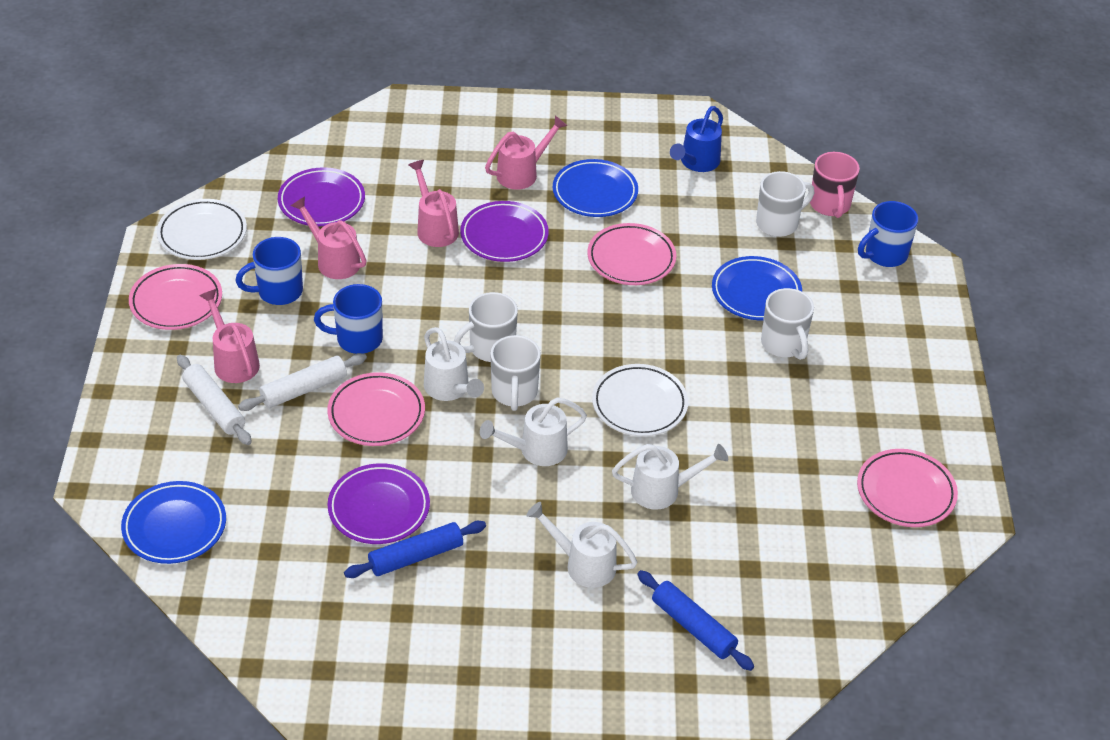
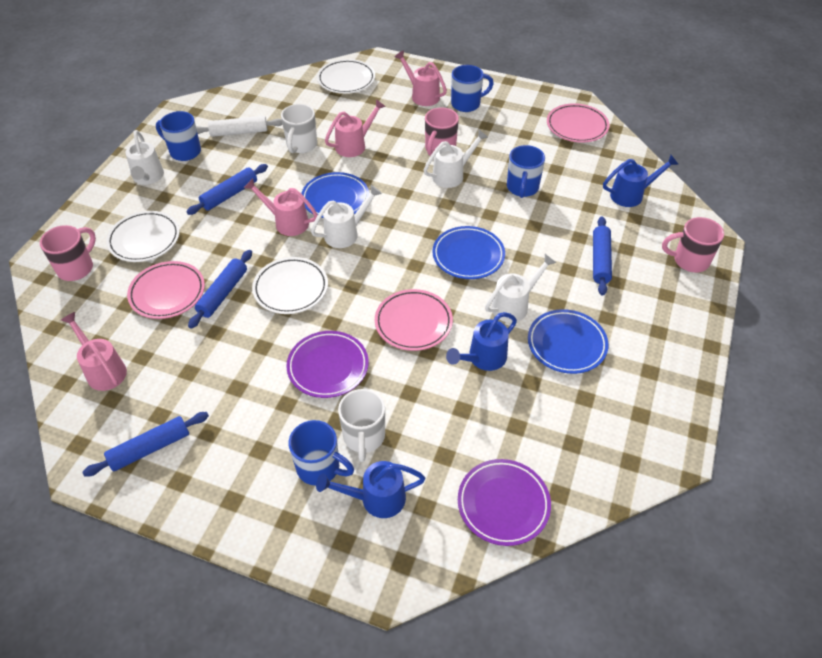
blue mug: [235,237,303,305] [314,284,383,354] [858,201,918,267] = 3 -> [156,111,201,161] [289,420,354,485] [451,65,494,112] [507,145,545,198] = 4
blue rolling pin: [344,521,486,578] [637,570,754,671] = 2 -> [82,412,209,477] [186,164,268,215] [188,250,252,329] [593,216,612,296] = 4
blue watering can: [670,106,723,172] = 1 -> [316,461,425,518] [446,312,517,371] [603,155,679,207] = 3
pink mug: [810,152,860,218] = 1 -> [40,225,96,281] [425,107,459,156] [662,217,724,272] = 3
pink plate: [129,264,222,330] [327,372,425,446] [587,223,676,285] [857,449,958,527] = 4 -> [127,261,205,319] [375,289,453,351] [547,103,609,143] = 3
purple plate: [278,167,365,226] [328,463,430,544] [460,201,549,262] = 3 -> [286,331,369,398] [458,459,551,546] = 2
white mug: [454,292,518,362] [490,335,541,411] [756,171,814,237] [761,288,814,360] = 4 -> [281,104,317,153] [338,389,385,462] = 2
white plate: [157,199,247,260] [592,364,688,436] = 2 -> [106,211,180,262] [252,257,328,314] [317,59,375,94] = 3
white rolling pin: [177,355,252,445] [238,353,367,411] = 2 -> [196,116,283,137] = 1

